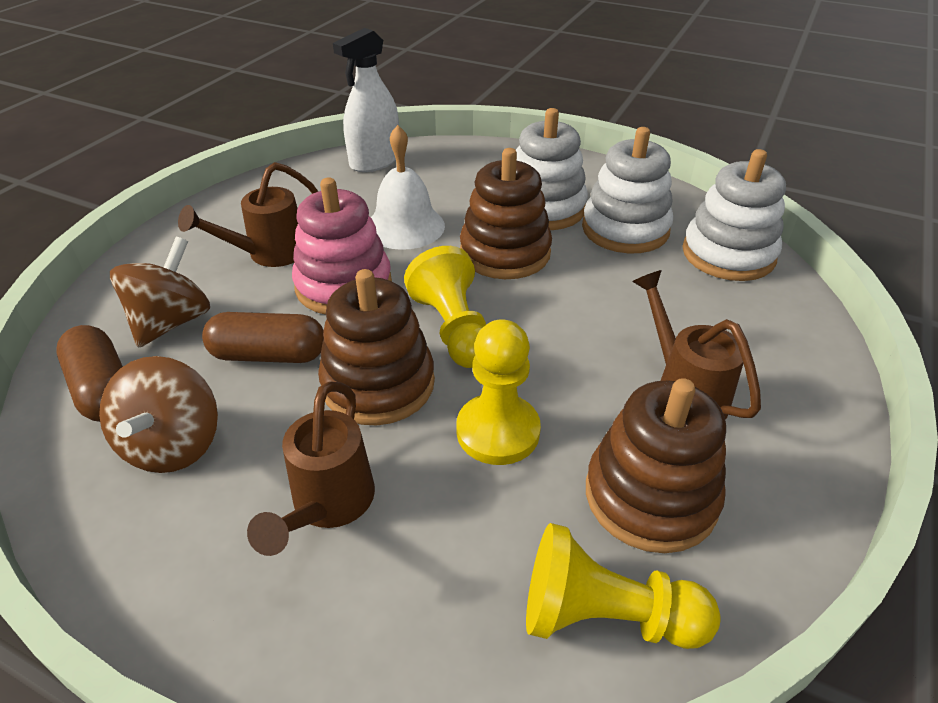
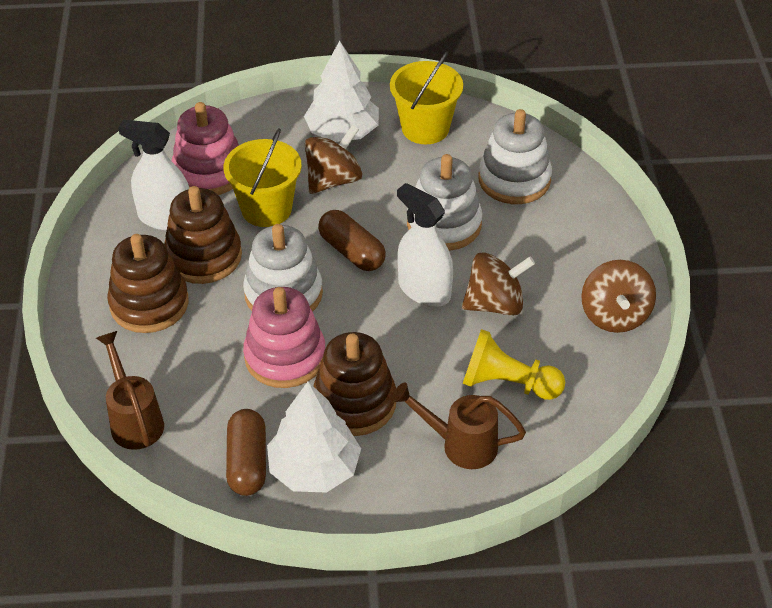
brown spinning top: [99,356,218,473] [110,237,210,348] = 2 -> [305,125,362,194] [462,252,535,316] [581,260,656,333] = 3
brown watering can: [178,162,319,267] [247,381,375,556] [632,270,761,419] = 3 -> [96,331,164,450] [391,382,526,469] = 2
pink stacking toy: [292,178,392,315] = 1 -> [172,102,239,195] [243,287,325,388] = 2
white bell: [371,125,445,250] = 1 -> none = 0
white spray bottle: [333,28,399,172] = 1 -> [118,120,189,230] [397,183,453,307] = 2
white tree: none = 0 -> [267,382,361,493] [304,40,379,142] = 2
yellow bucket: none = 0 -> [224,128,302,227] [390,52,463,144] = 2
yellow pawn: [404,246,486,368] [456,319,541,465] [526,523,721,649] = 3 -> [463,329,565,400] = 1

